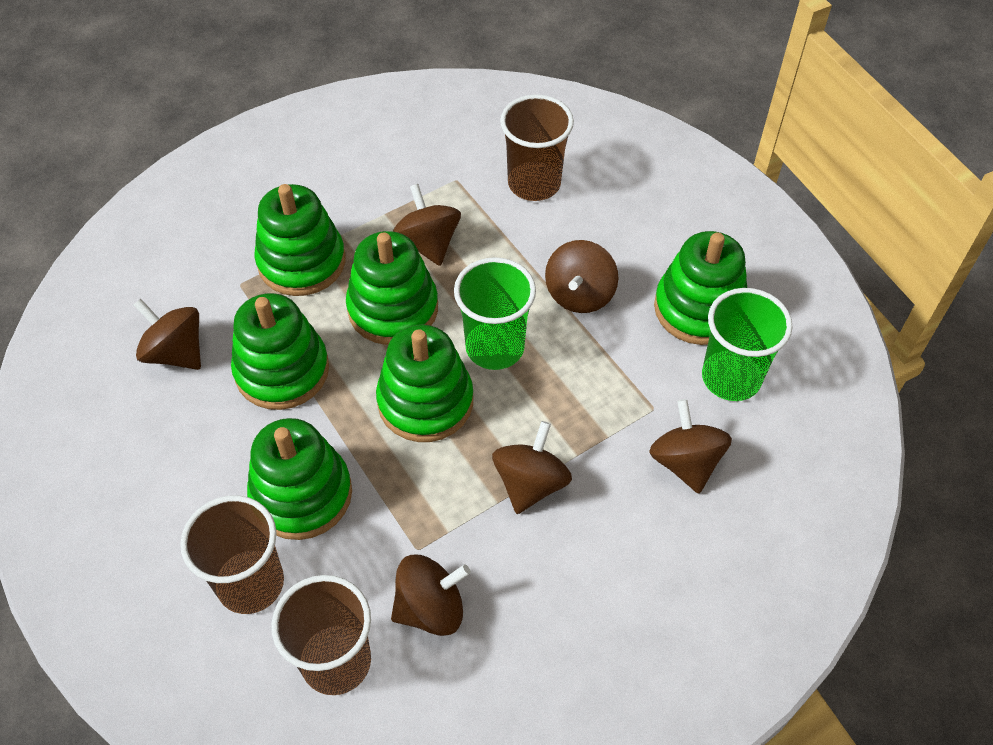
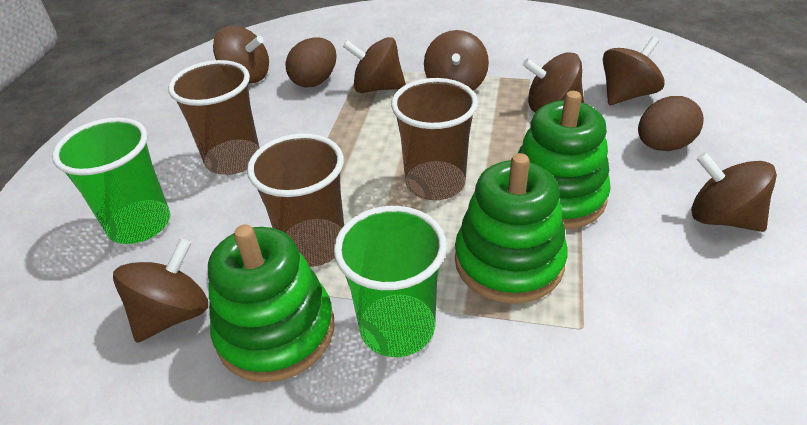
brown egg: none = 0 -> [285,37,337,88] [638,96,704,151] = 2
brown spinning top: [134,299,201,370] [391,555,471,636] [393,184,461,266] [492,421,572,514] [545,240,618,313] [649,399,732,494] = 6 -> [113,238,208,343] [213,26,269,83] [343,37,406,93] [424,30,489,90] [523,52,584,112] [603,37,665,105] [692,152,777,232] = 7
green stacking toy: [231,293,329,410] [247,418,352,540] [254,184,346,296] [346,231,438,345] [376,324,473,442] [654,231,747,345] = 6 -> [208,224,334,382] [455,153,568,304] [517,91,611,229] = 3

